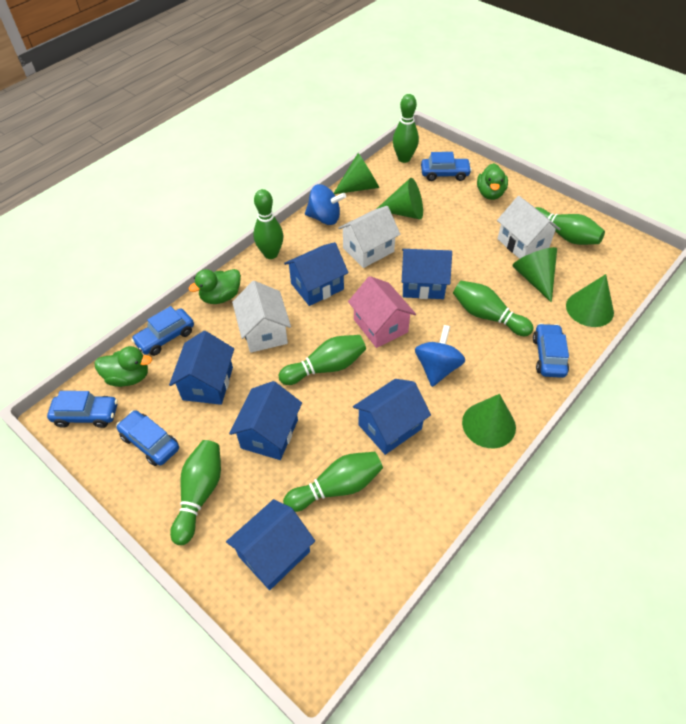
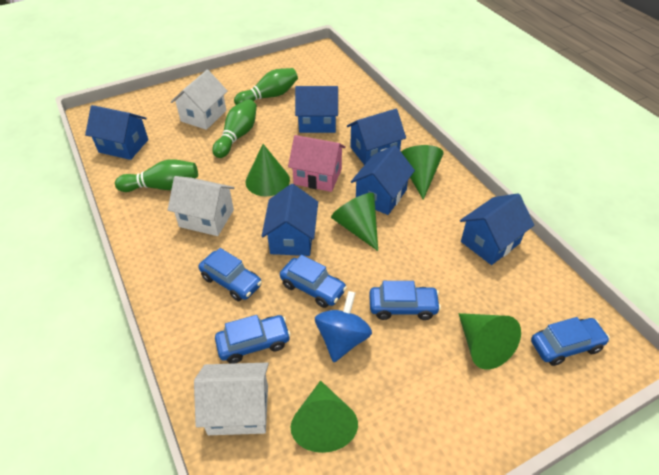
blue spinning top: [305,184,346,225] [415,325,465,387] = 2 -> [315,291,372,362] = 1
green bowling pin: [170,440,221,545] [253,189,283,259] [279,335,366,385] [283,452,383,512] [393,94,419,163] [453,281,533,336] [535,207,605,245] = 7 -> [115,159,198,192] [212,99,257,158] [234,68,298,105] = 3
green duck: [95,346,152,387] [188,269,241,304] [477,163,508,200] = 3 -> none = 0

